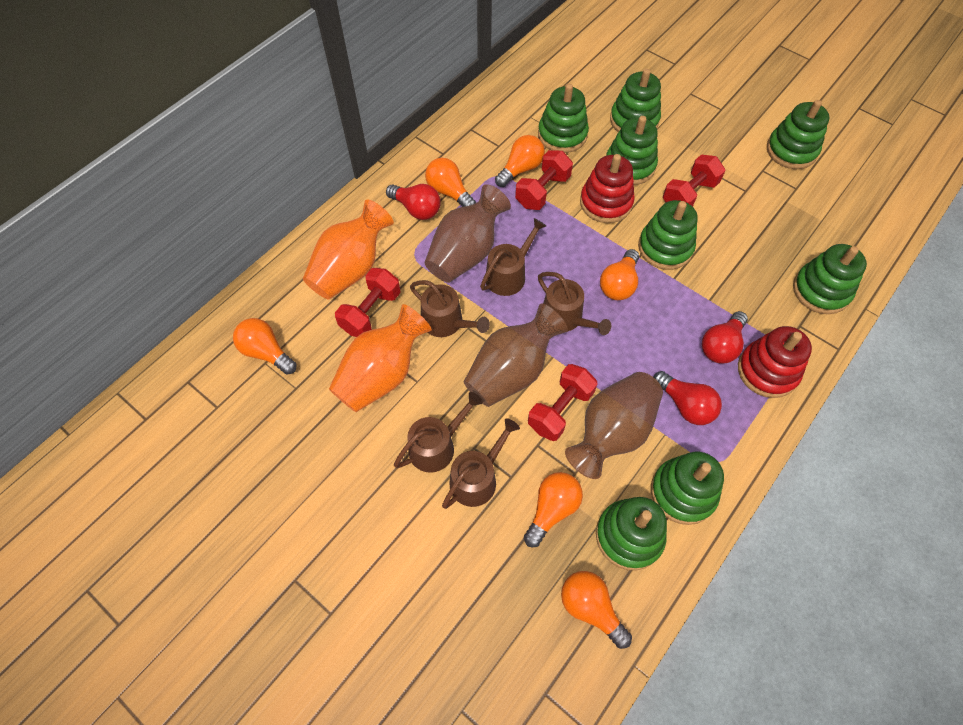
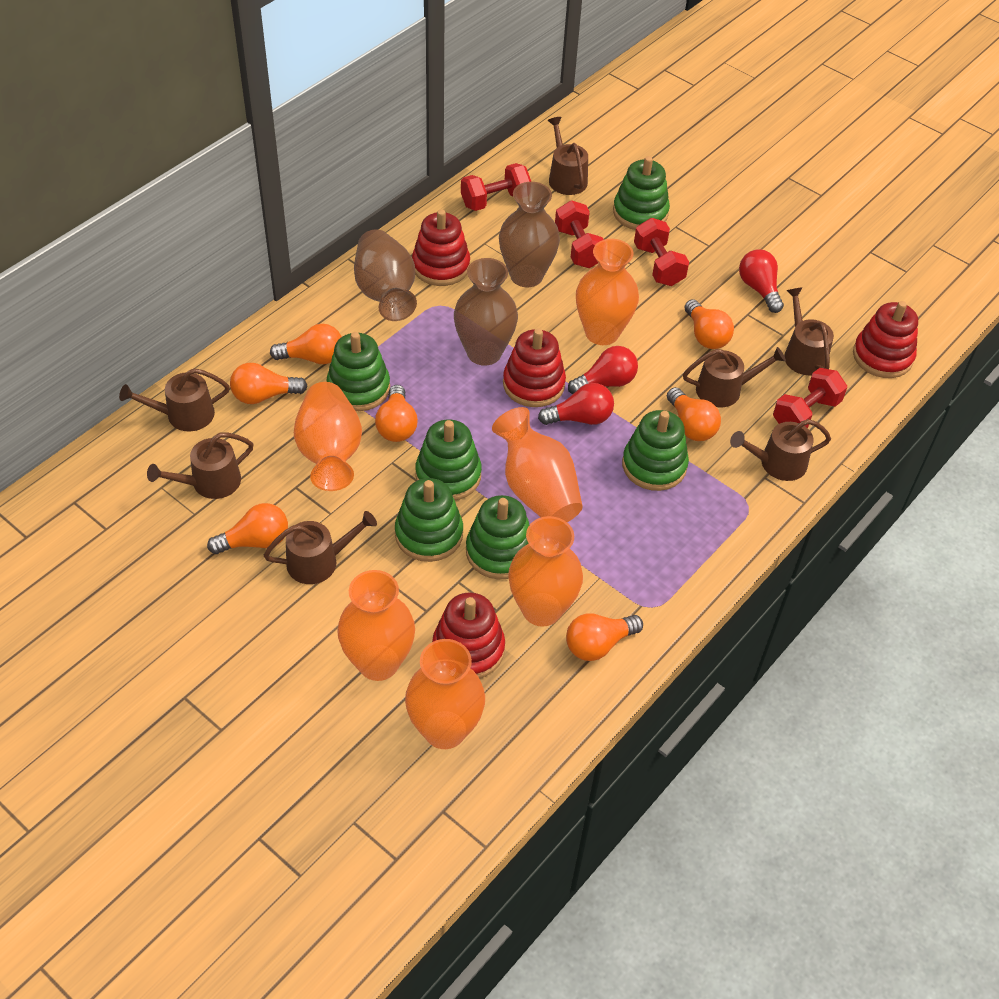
brown watering can: [394,392,483,473] [410,280,490,337] [442,418,520,509] [480,218,546,296] [538,272,611,335] = 5 -> [119,368,230,432] [147,433,253,499] [264,511,377,584] [548,117,588,195] [683,347,786,407] [730,419,831,481] [784,287,834,375] = 7
green stacking toy: [538,84,589,153] [596,497,667,570] [606,116,658,185] [610,69,661,132] [638,200,698,270] [651,452,724,525] [767,100,829,169] [793,244,867,314] = 8 -> [326,332,390,411] [395,478,463,562] [415,419,482,500] [466,495,529,579] [613,156,670,230] [622,410,689,491] = 6
orange light bulb: [233,318,296,375] [425,158,476,207] [495,135,545,187] [524,472,583,547] [561,571,632,649] [600,249,639,300] = 6 -> [207,503,288,554] [230,363,308,404] [270,324,342,364] [375,385,418,442] [566,613,643,661] [667,387,721,441] [684,299,734,349] = 7
orange vase: [303,199,394,300] [329,304,432,412] = 2 -> [294,382,362,491] [337,570,415,681] [405,639,485,749] [492,407,583,522] [508,516,583,627] [576,239,639,345] = 6
red stacking toy: [580,154,635,223] [738,326,812,398] = 2 -> [412,209,470,286] [432,592,505,679] [503,328,566,407] [853,301,918,378] = 4

